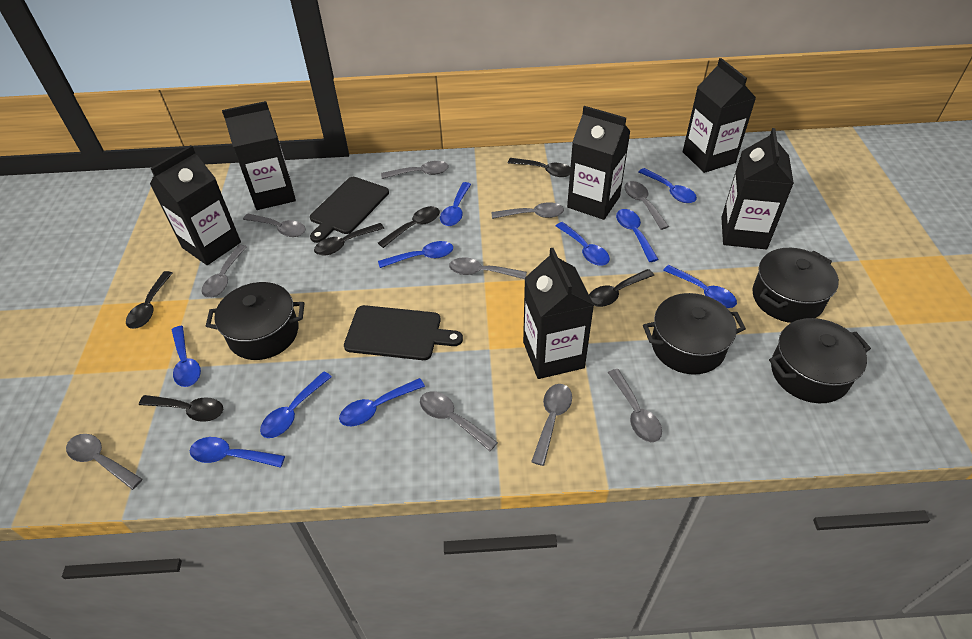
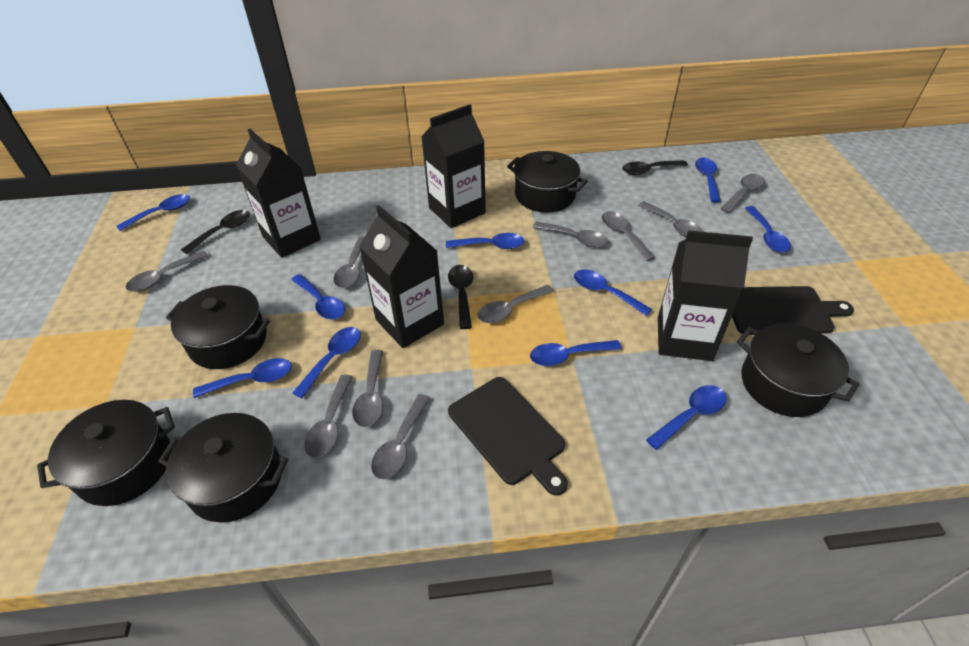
black carton: [150,145,241,265] [222,101,296,210] [523,248,594,379] [567,106,631,220] [683,58,756,173] [721,128,794,249] = 6 -> [236,129,321,258] [359,205,444,348] [421,104,486,228] [658,230,753,361] = 4
black pot: [206,282,304,360] [643,293,746,375] [752,248,839,323] [769,318,871,403] = 4 -> [37,400,175,506] [158,413,288,522] [166,285,270,369] [507,151,588,212] [737,323,859,417] = 5
black spoon: [126,271,173,329] [139,395,223,422] [314,223,384,255] [378,206,440,248] [508,158,570,177] [589,269,654,307] = 6 -> [181,210,250,254] [448,265,473,329] [622,160,688,175] = 3

